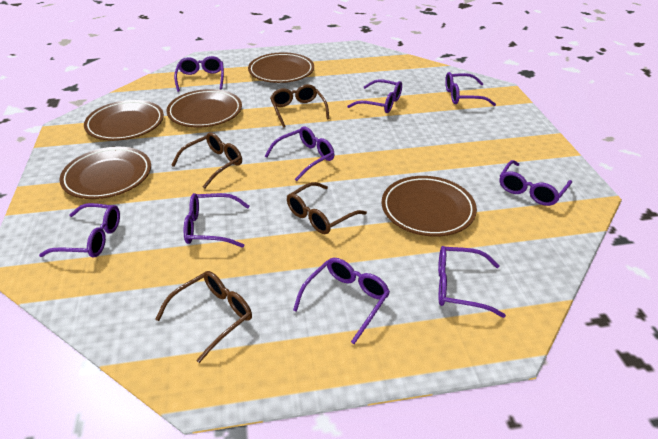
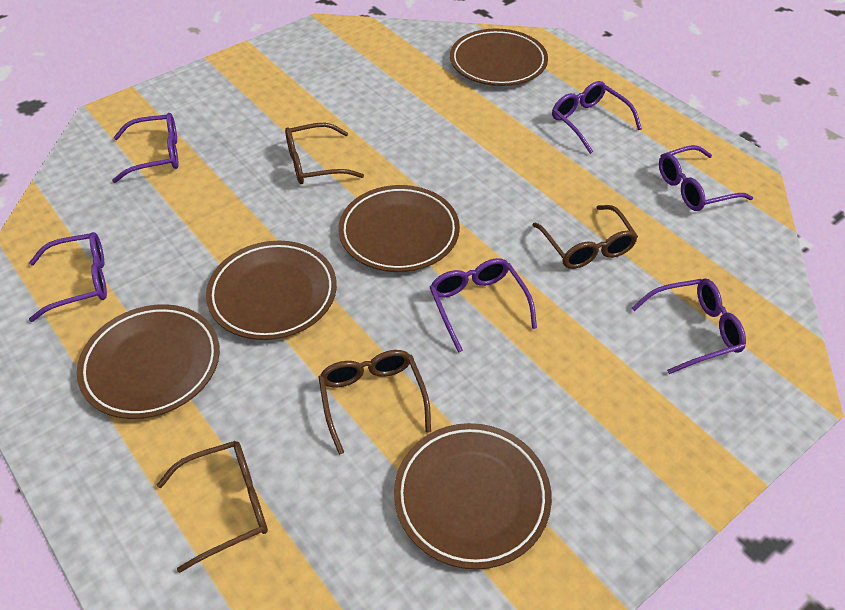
purple glasses: [39,203,120,257] [174,56,224,92] [184,193,250,248] [265,127,335,181] [293,258,390,344] [347,79,402,113] [438,246,506,318] [445,72,496,106] [499,160,572,206] = 9 -> [29,232,107,322] [112,113,179,183] [430,258,537,353] [552,81,642,154] [632,278,746,374] [659,145,753,211] = 6

